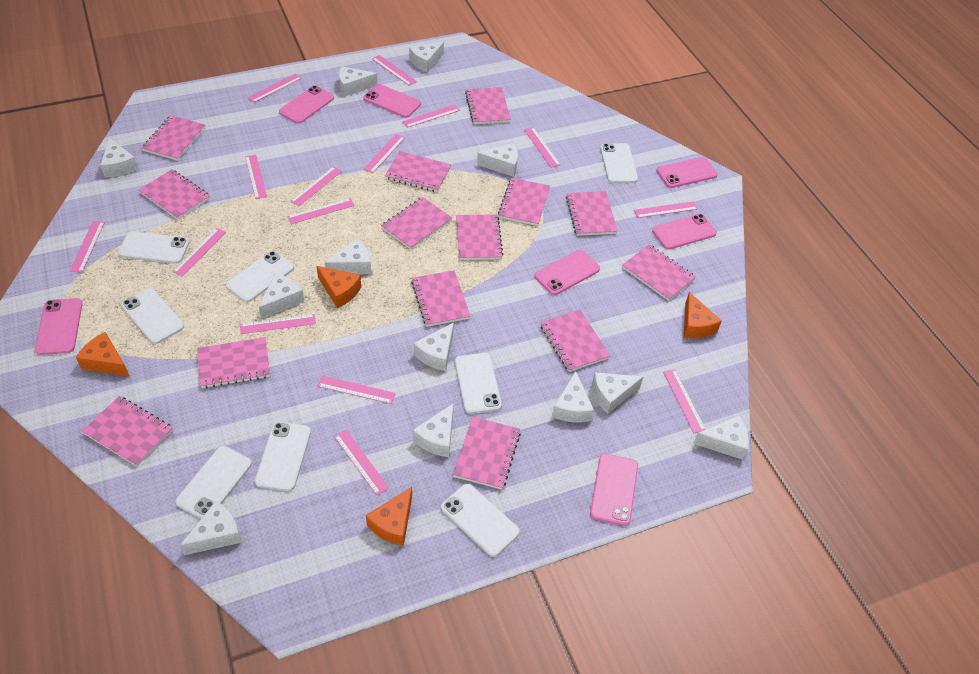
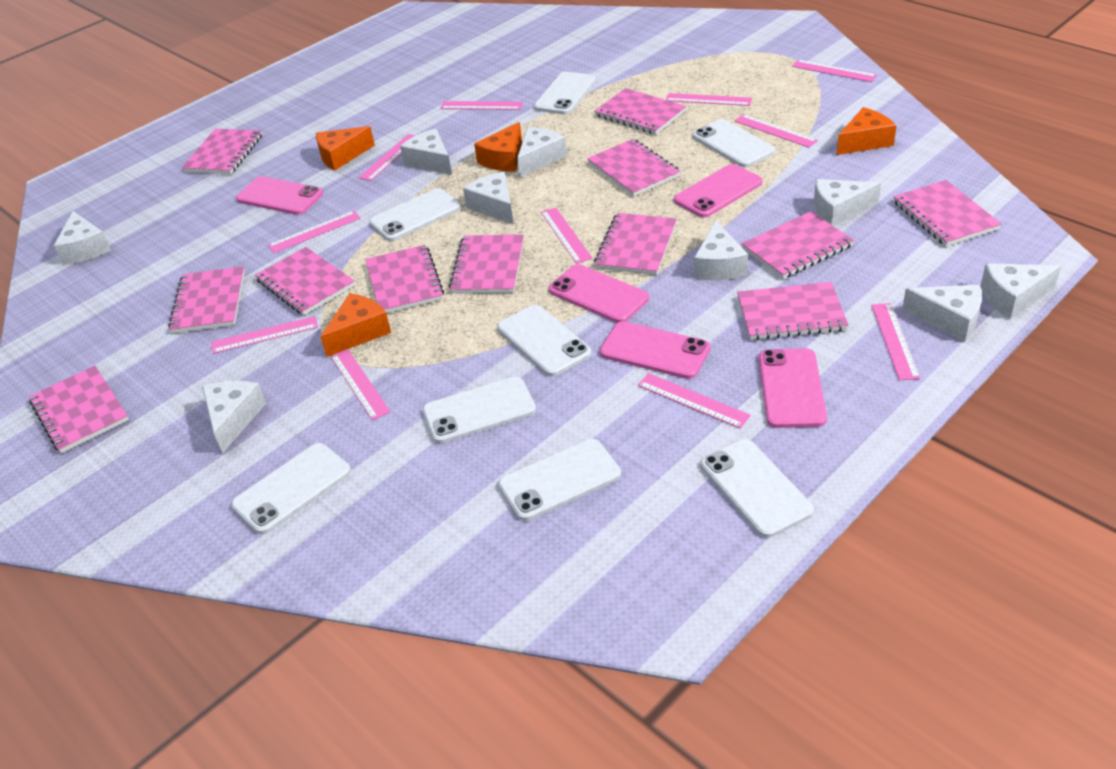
pink notebook: [82,396,173,466] [139,169,210,220] [142,115,206,161] [197,337,270,388] [381,197,452,249] [385,151,451,192] [411,270,470,327] [453,417,521,490] [456,214,503,260] [465,87,511,124] [498,178,550,226] [540,310,610,372] [566,191,618,236] [622,244,696,301] = 14 -> [29,366,129,453] [168,266,245,333] [182,129,262,174] [255,247,355,315] [365,245,444,313] [449,234,524,294] [587,139,681,196] [594,88,686,135] [594,213,677,275] [737,282,849,340] [742,211,854,279] [893,180,1002,246] = 12
pink phone: [35,298,83,355] [279,86,334,124] [364,84,421,118] [535,250,600,295] [590,453,638,526] [652,214,717,250] [657,157,718,188] = 7 -> [236,176,323,215] [549,264,649,323] [600,321,710,379] [674,164,762,218] [759,348,827,428] = 5
pink ruler: [70,221,105,273] [172,228,226,276] [240,314,316,334] [245,155,267,199] [248,74,302,102] [287,198,355,224] [290,166,342,206] [317,376,396,404] [334,430,389,495] [363,134,405,173] [372,55,417,86] [402,105,460,128] [524,127,560,168] [634,201,698,218] [663,369,706,433] = 15 -> [211,316,318,354] [268,211,361,253] [331,349,391,420] [358,134,416,181] [440,101,523,110] [541,208,593,264] [638,373,751,429] [666,93,752,106] [735,114,818,148] [792,60,877,82] [871,303,920,381] = 11
white cheese: [100,138,138,177] [179,501,242,555] [259,273,304,319] [325,239,372,274] [339,66,378,97] [409,42,444,73] [413,403,454,457] [414,322,454,371] [477,144,518,177] [552,371,594,423] [592,372,644,414] [693,415,749,460] = 12 -> [54,211,111,265] [202,381,266,453] [400,129,452,175] [463,172,514,225] [517,127,567,177] [694,220,748,280] [814,179,881,226] [902,285,982,342] [981,263,1061,319] = 9

